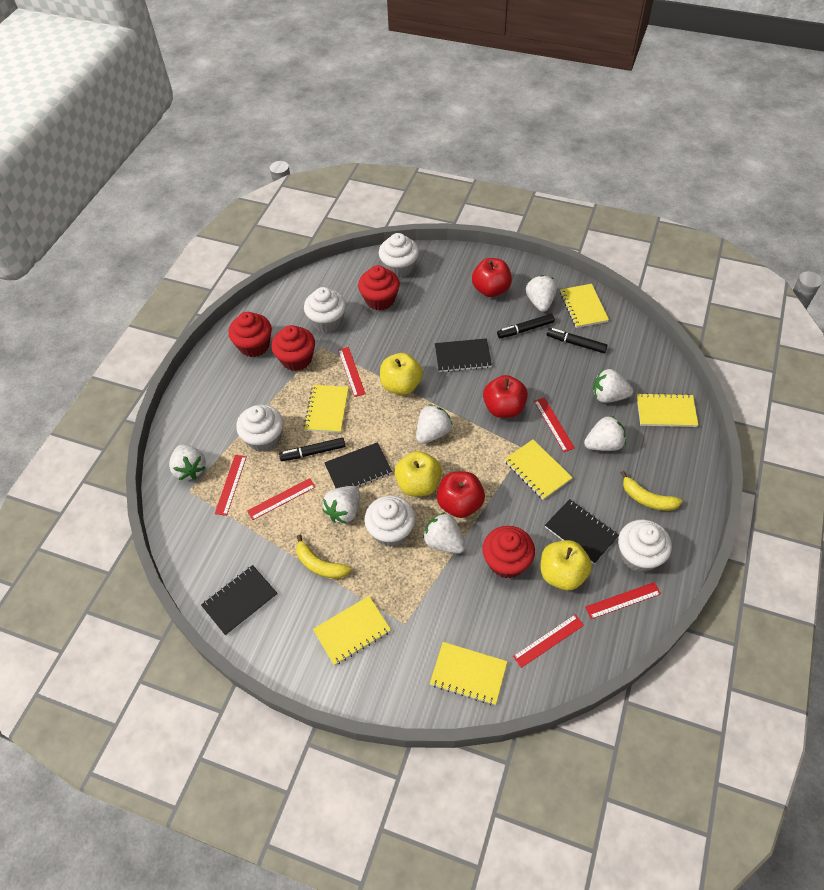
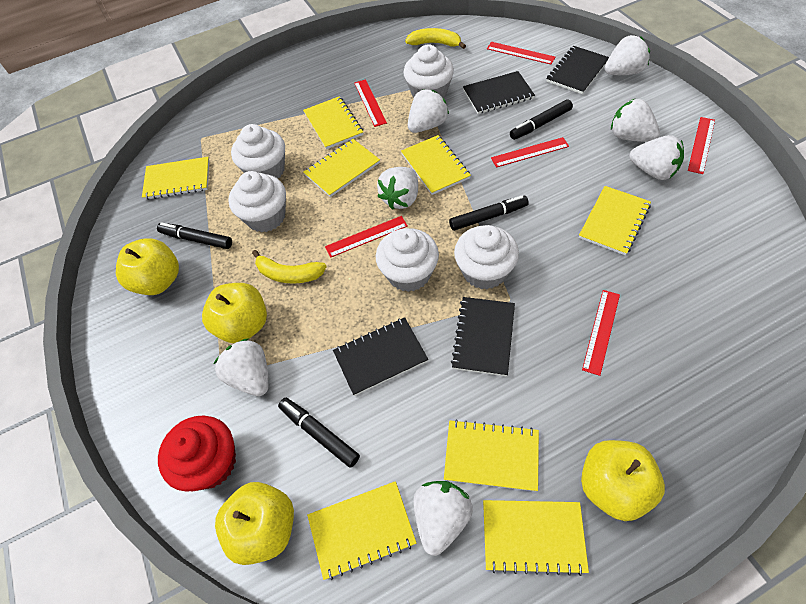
black marker: [279,438,345,461] [497,314,555,338] [547,328,608,353] = 3 -> [157,222,232,249] [278,398,360,468] [449,196,529,231] [510,99,573,140] = 4
red apple: [437,471,485,518] [472,258,512,297] [483,375,528,418] = 3 -> none = 0
red cupcake: [228,312,272,357] [271,325,315,371] [358,265,400,310] [482,526,535,578] = 4 -> [158,416,236,492] = 1
yellow apple: [380,353,423,395] [395,451,442,496] [541,540,592,590] = 3 -> [116,238,179,295] [202,283,267,343] [215,482,294,565] [581,440,665,521] = 4
yellow notebook: [304,385,349,433] [313,596,391,666] [430,642,507,705] [504,440,573,500] [560,284,609,328] [637,393,698,427] = 6 -> [142,157,209,200] [303,96,363,149] [303,139,380,197] [307,481,417,580] [401,135,471,195] [444,419,539,492] [483,500,589,576] [579,186,651,255] = 8

